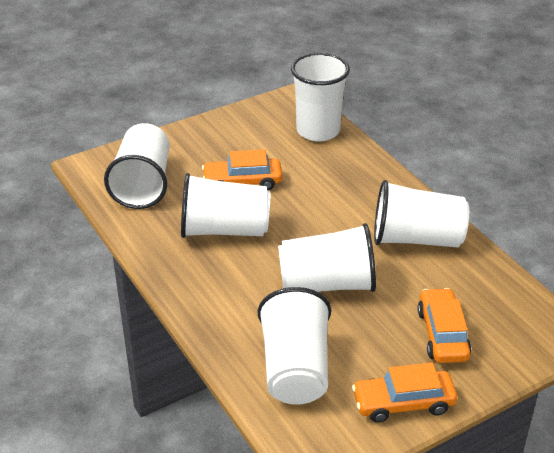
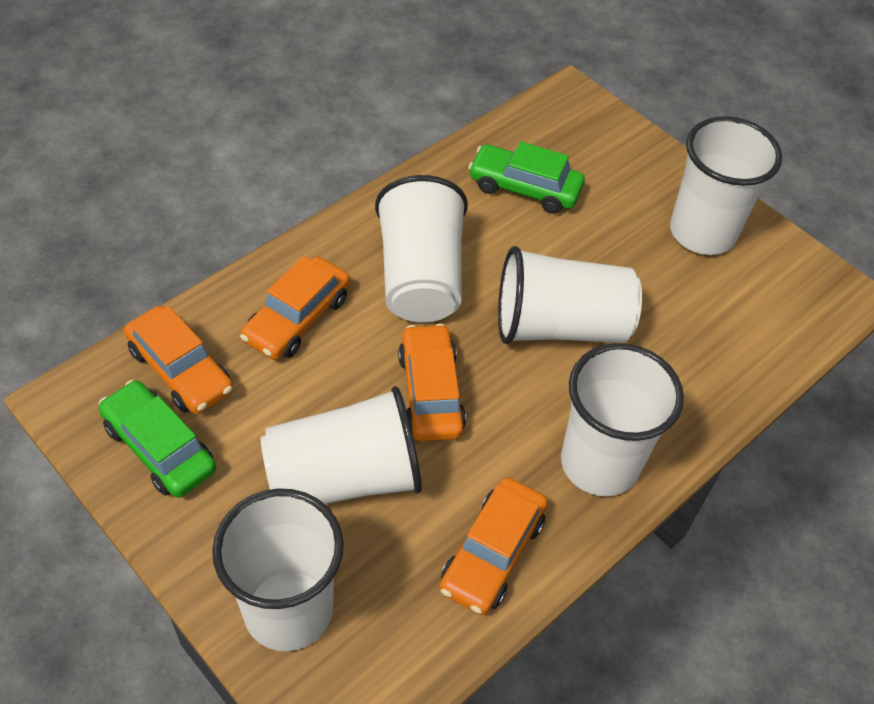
green car: none = 0 -> [98,380,216,498] [468,141,585,214] = 2
orange car: [202,149,282,190] [352,363,457,423] [417,288,471,363] = 3 -> [124,306,233,414] [240,256,350,360] [398,324,466,441] [440,477,548,615] = 4

